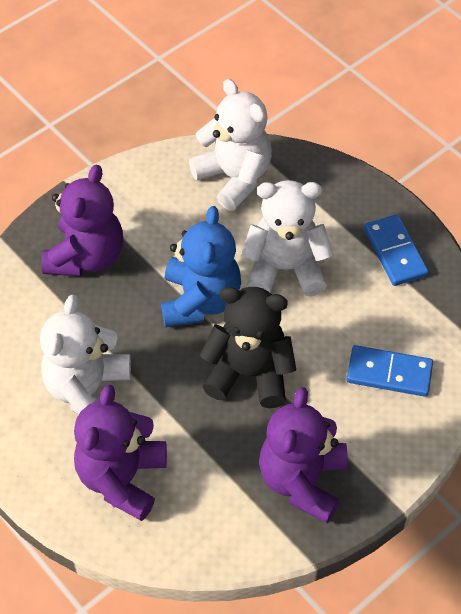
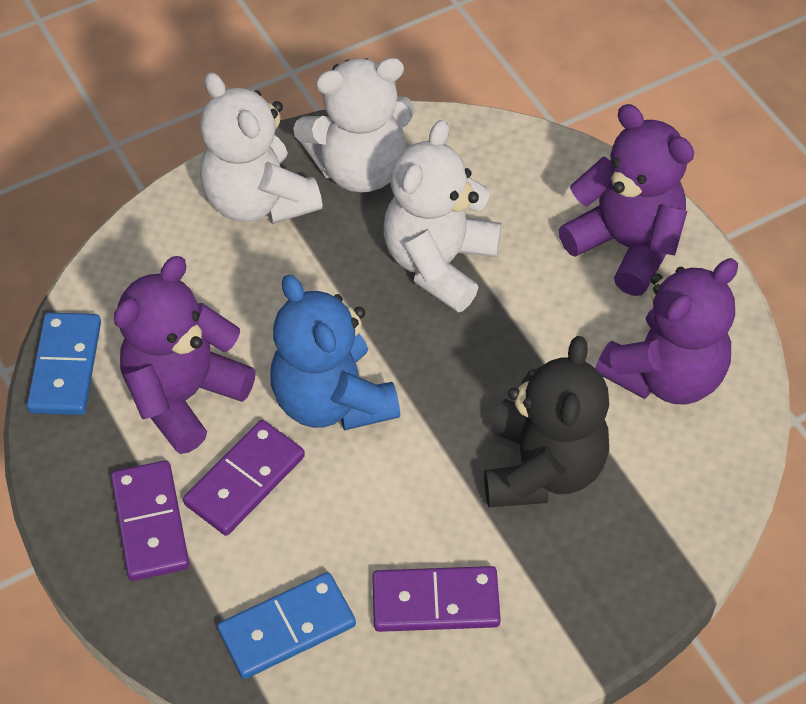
purple domino: none = 0 -> [111,460,189,581] [183,420,305,536] [372,566,501,632] = 3

